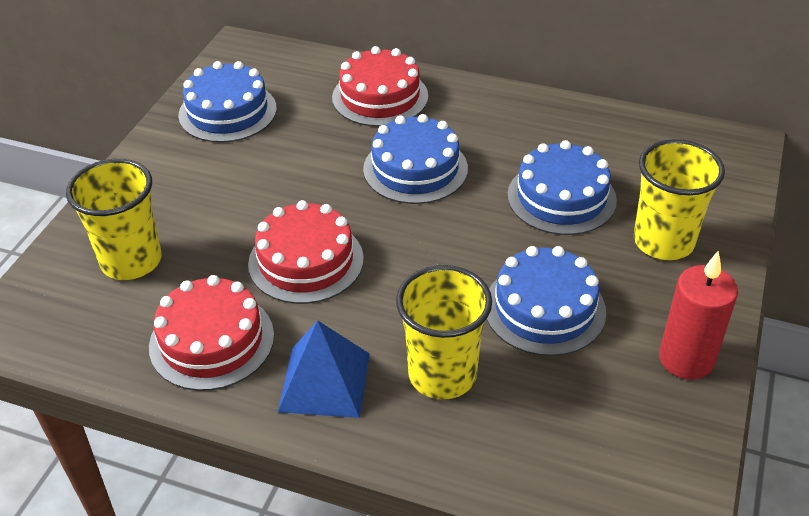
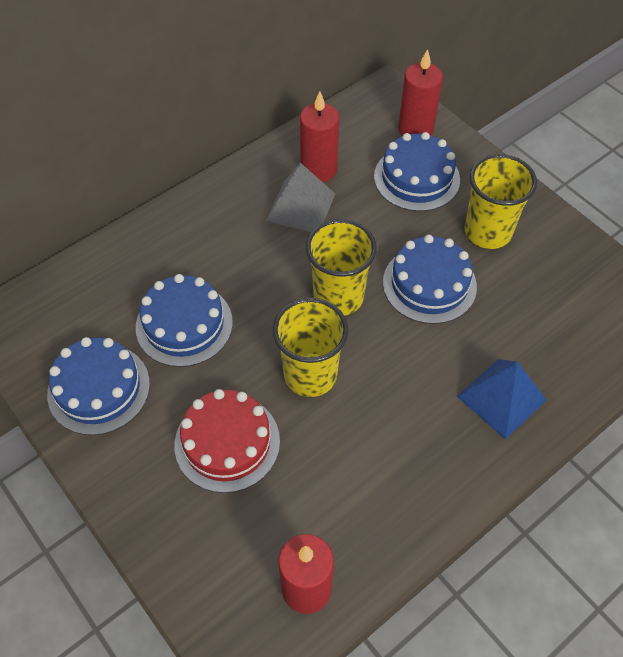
grey pyramid: none = 0 -> [266,163,335,232] = 1
red cake: [149,275,274,391] [248,200,364,304] [332,46,428,127] = 3 -> [174,389,280,493] = 1
red candle: [659,251,738,380] = 1 -> [279,534,334,614] [300,91,339,182] [398,49,443,136] = 3

